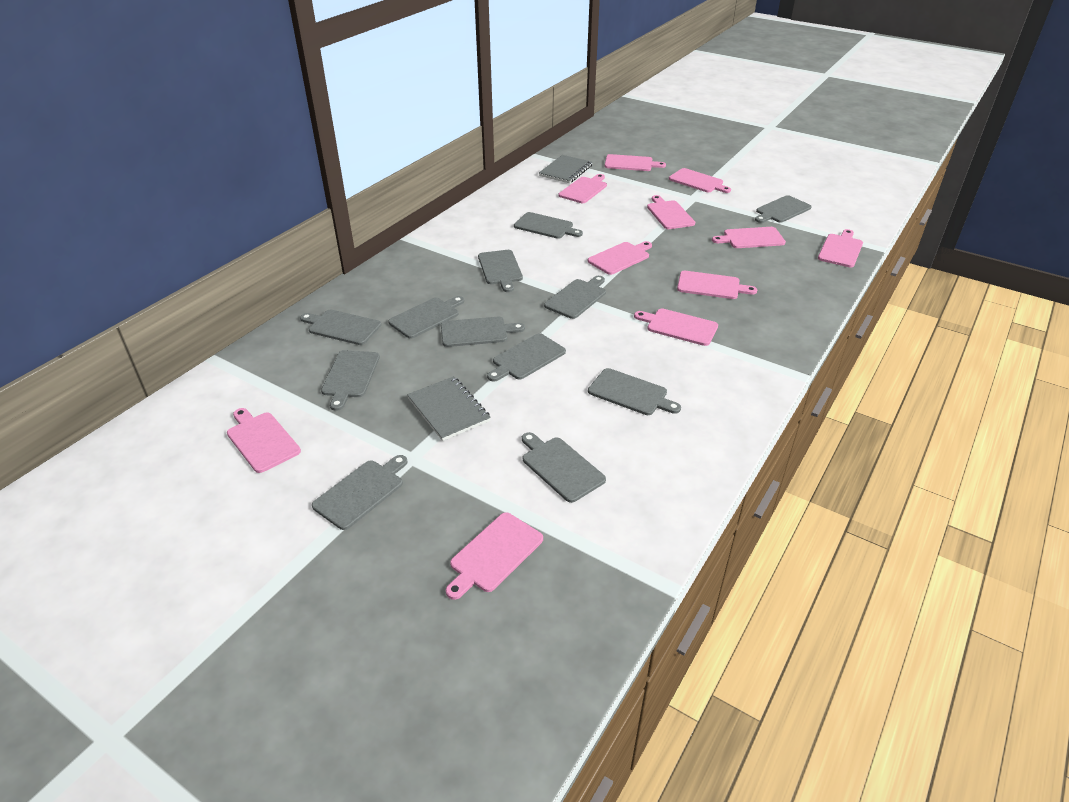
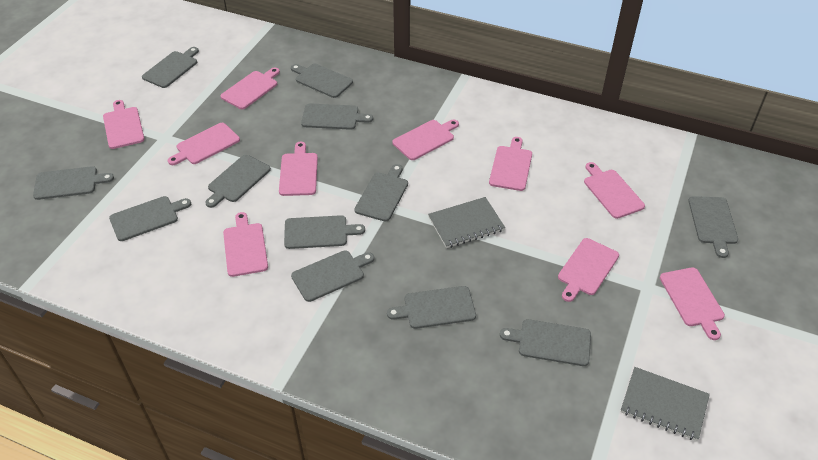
pink cutting board: [227,408,301,473] [446,512,543,600] [559,174,607,203] [588,241,652,275] [604,154,666,171] [634,309,718,346] [647,195,695,229] [669,168,731,193] [677,271,757,299] [712,227,786,248] [818,229,863,268] = 11 -> [103,100,145,149] [168,123,240,165] [220,67,280,109] [223,212,268,277] [279,142,318,196] [392,120,459,160] [489,137,532,191] [558,238,619,302] [584,162,645,219] [660,267,725,340] = 10

